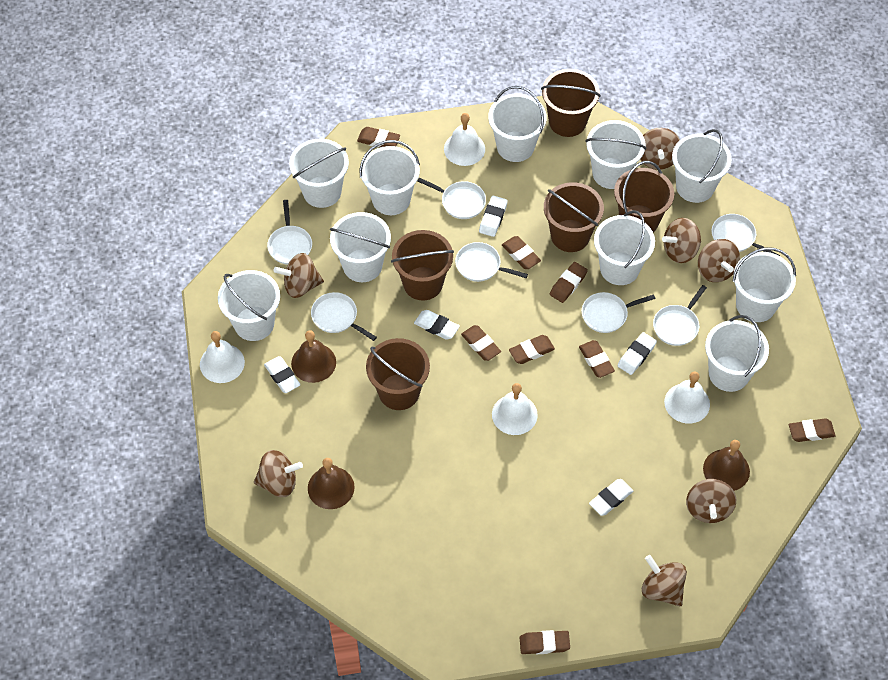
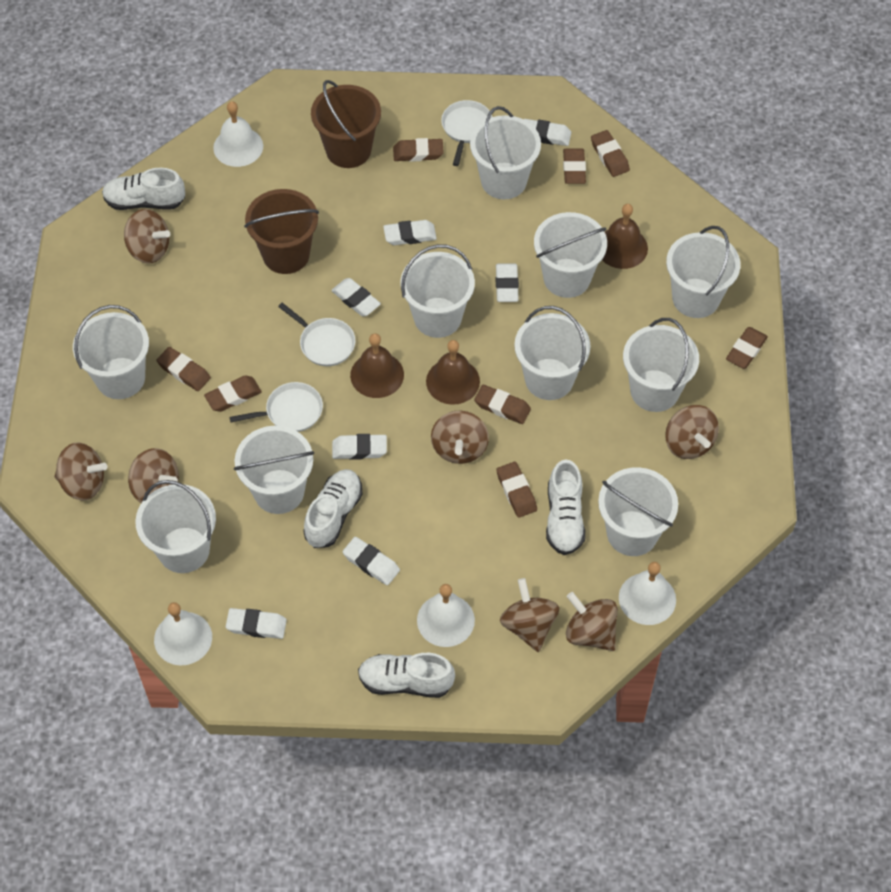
brown bucket: [366,338,430,410] [391,230,454,301] [541,69,601,137] [544,182,604,252] [614,161,674,233] = 5 -> [244,189,319,274] [311,80,381,168] = 2
white eraser: [264,356,300,393] [414,310,460,340] [479,196,508,237] [589,479,633,516] [618,332,657,375] = 5 -> [226,608,287,639] [331,278,381,316] [332,434,387,460] [342,537,400,585] [383,220,437,245] [496,263,519,302] [523,119,571,146] = 7
white pan: [267,200,312,265] [311,292,377,341] [417,177,486,219] [455,242,528,282] [582,292,655,333] [653,285,707,346] [712,214,780,256] = 7 -> [229,382,323,432] [278,303,355,366] [441,100,492,166] = 3
white shoe: none = 0 -> [102,168,185,210] [303,469,363,548] [358,653,455,698] [546,459,585,555] = 4

